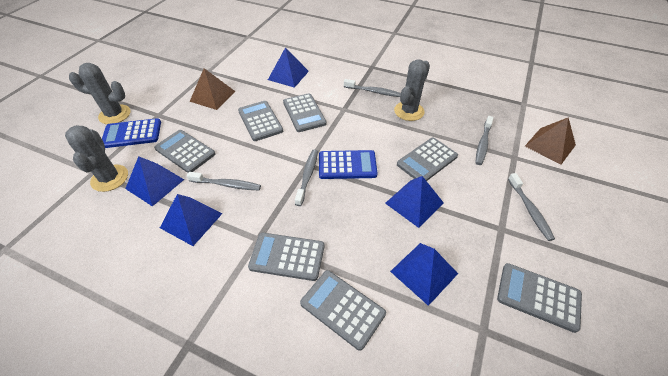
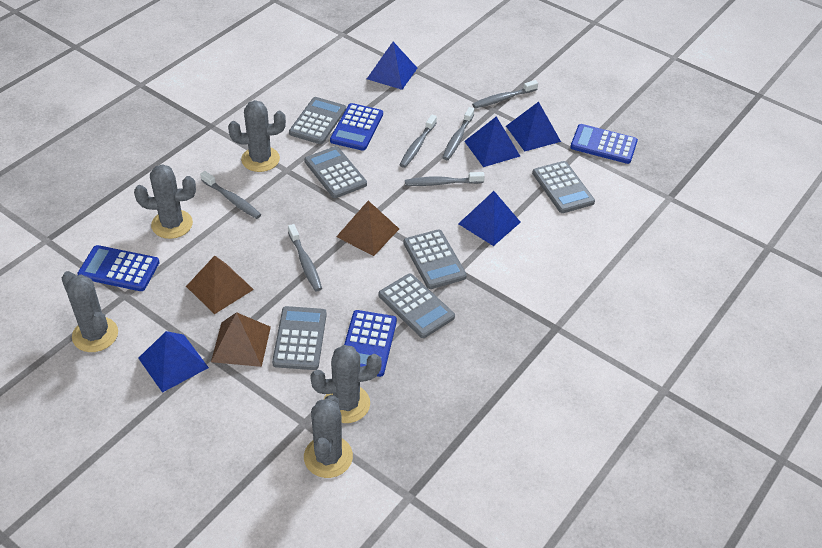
blue calculator: [102,118,161,148] [319,150,378,179] = 2 -> [77,245,160,291] [330,103,383,151] [344,310,397,377] [570,124,638,164] = 4
brown pyramid: [190,68,235,110] [525,117,576,164] = 2 -> [186,256,254,314] [211,312,271,367] [336,201,399,256] = 3
grey cactus: [65,125,128,192] [69,63,130,124] [394,59,430,121] = 3 -> [62,271,118,352] [134,164,196,239] [228,100,286,172] [304,395,353,478] [310,345,382,423] = 5
grey calculator: [154,130,215,173] [238,101,283,141] [248,233,324,281] [283,93,327,132] [300,270,386,351] [397,138,458,181] [497,263,582,333] = 7 -> [272,306,327,370] [289,97,346,144] [304,146,367,198] [378,274,455,338] [404,229,467,289] [532,161,595,213] = 6
grey toothbrush: [187,172,261,190] [295,150,318,206] [344,79,401,97] [475,116,494,165] [508,173,555,241] = 5 -> [200,171,261,219] [288,224,322,291] [400,115,437,168] [405,172,485,186] [442,107,474,160] [472,80,538,108] = 6

